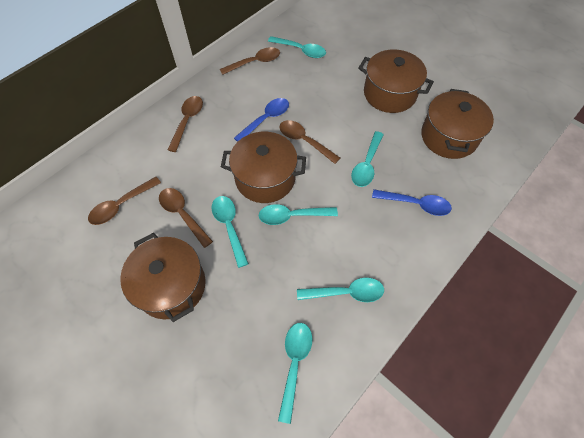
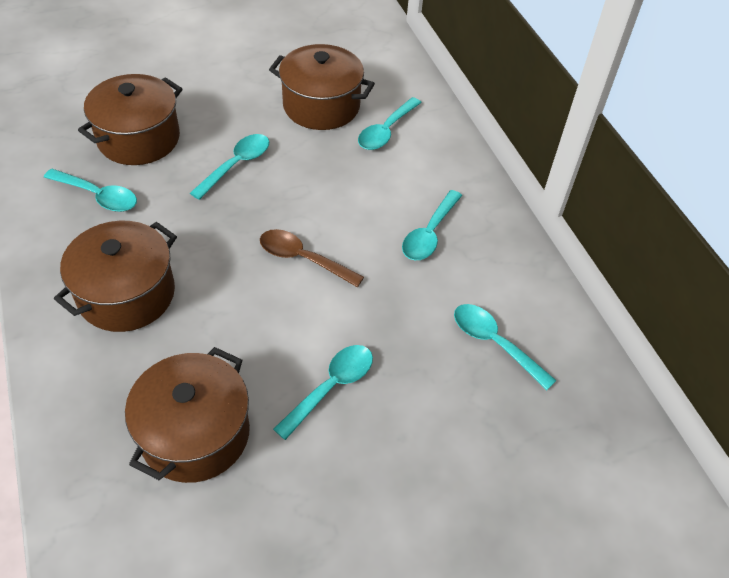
blue spoon: [234,98,289,142] [372,189,452,216] = 2 -> none = 0
brown spoon: [88,177,161,225] [159,188,213,248] [168,96,203,152] [220,47,280,75] [280,120,340,164] = 5 -> [260,229,364,287] = 1

